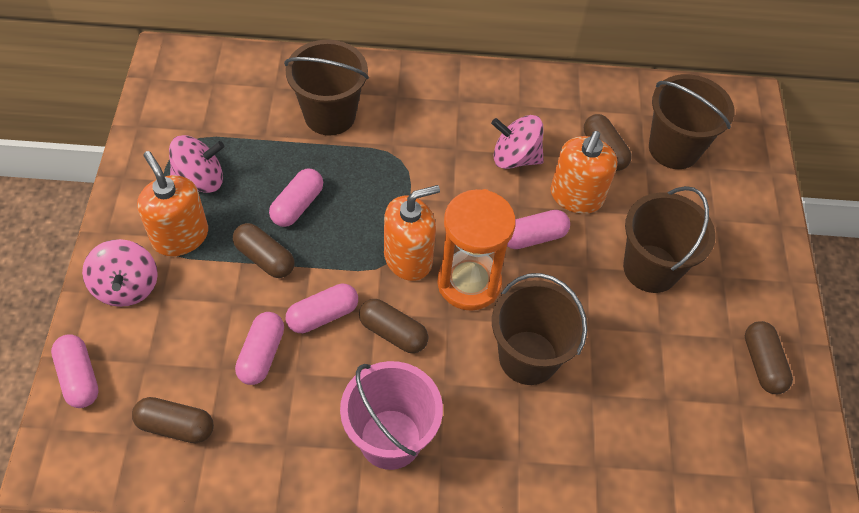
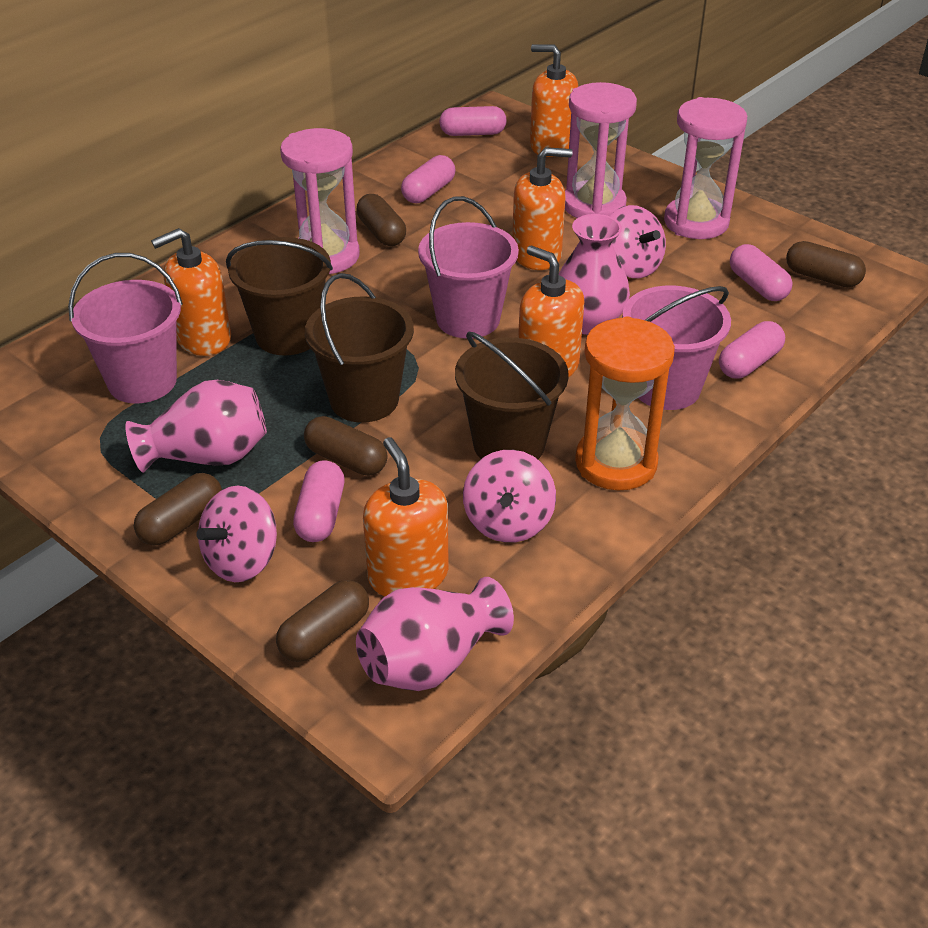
brown bucket: [284,40,369,136] [492,273,588,385] [623,186,715,293] [649,74,734,169] = 4 -> [226,237,333,356] [305,273,414,423] [455,332,569,459] = 3
orange soap dispenser: [137,151,208,256] [384,185,440,281] [551,131,617,214] = 3 -> [151,228,231,356] [363,437,449,596] [512,147,573,270] [518,245,584,378] [530,44,578,157] = 5
pink bucket: [340,361,443,470] = 1 -> [68,253,183,404] [418,196,519,339] [622,286,731,410] = 3
pink hourglass: none = 0 -> [280,128,360,274] [565,82,637,218] [664,97,747,239] = 3
pink vase: none = 0 -> [125,380,267,473] [356,577,514,691] [559,214,630,335] = 3

